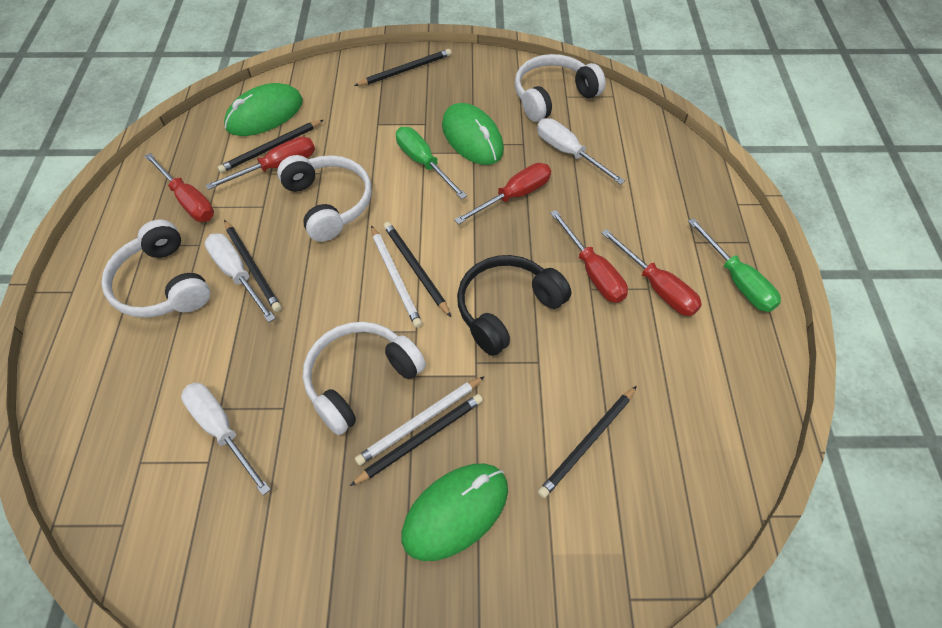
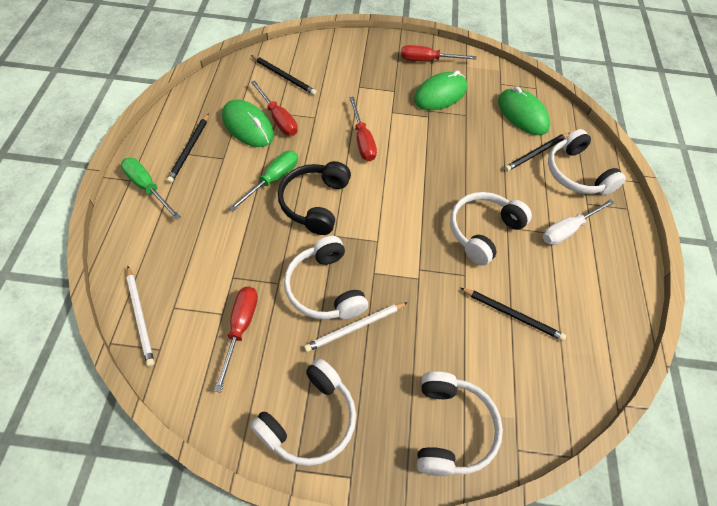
black pencil: [217,120,324,173] [224,220,282,312] [350,394,483,486] [354,49,452,86] [384,222,451,317] [538,386,637,498] = 6 -> [167,113,209,183] [251,55,317,95] [460,288,566,341] [504,133,570,171] = 4
red screwdriver: [144,153,214,222] [206,137,315,190] [454,163,551,224] [550,210,628,303] [601,229,702,316] = 5 -> [214,286,258,393] [251,80,298,136] [349,97,377,161] [401,45,476,61] = 4
white headphones: [101,219,210,317] [277,155,372,242] [303,322,426,435] [515,54,606,122] = 4 -> [250,358,356,466] [284,236,368,319] [417,371,503,476] [450,192,532,266] [548,129,626,195] = 5
white screwdriver: [181,383,271,495] [205,233,276,322] [537,118,625,185] = 3 -> [543,199,615,245] = 1

